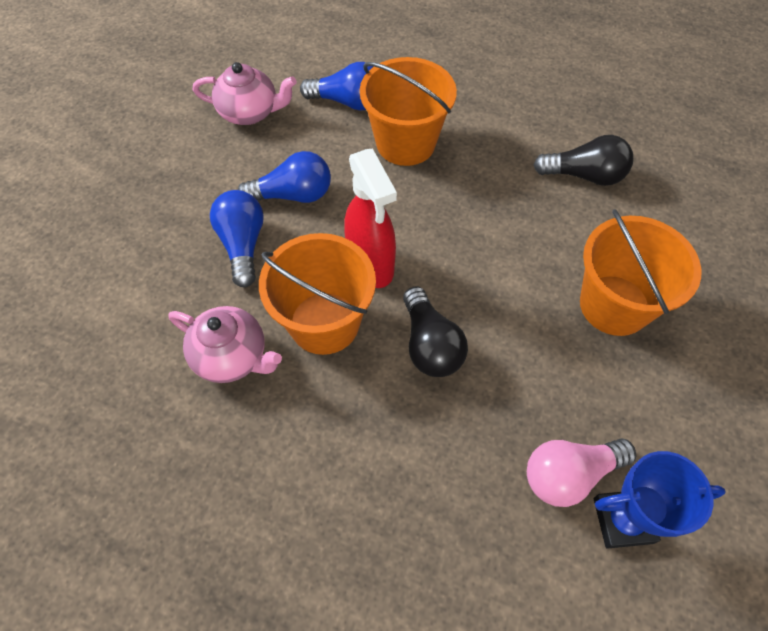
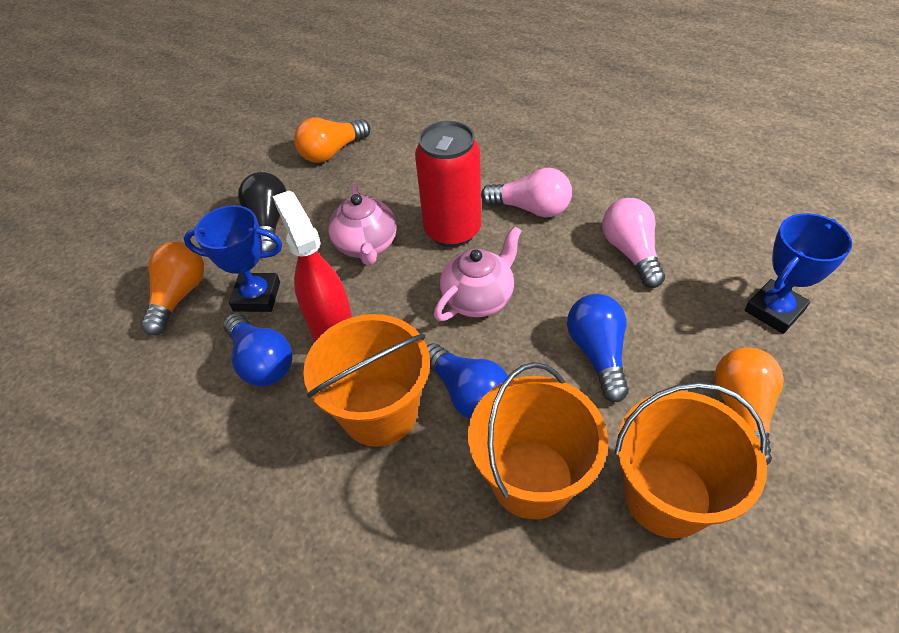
black light bulb: [403,286,468,377] [534,135,633,186] = 2 -> [238,172,286,252] = 1
blue trophy: [594,451,726,549] = 1 -> [184,205,282,312] [745,213,852,334] = 2
orange light bulb: none = 0 -> [141,241,204,336] [294,117,370,163] [714,348,784,465] = 3
pink light bulb: [527,439,636,507] = 1 -> [481,168,572,217] [602,198,665,288] = 2
red can: none = 0 -> [415,121,481,247] = 1

